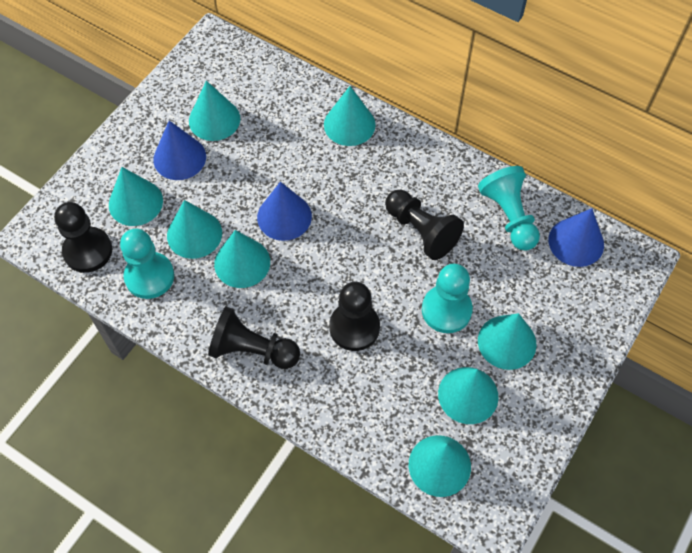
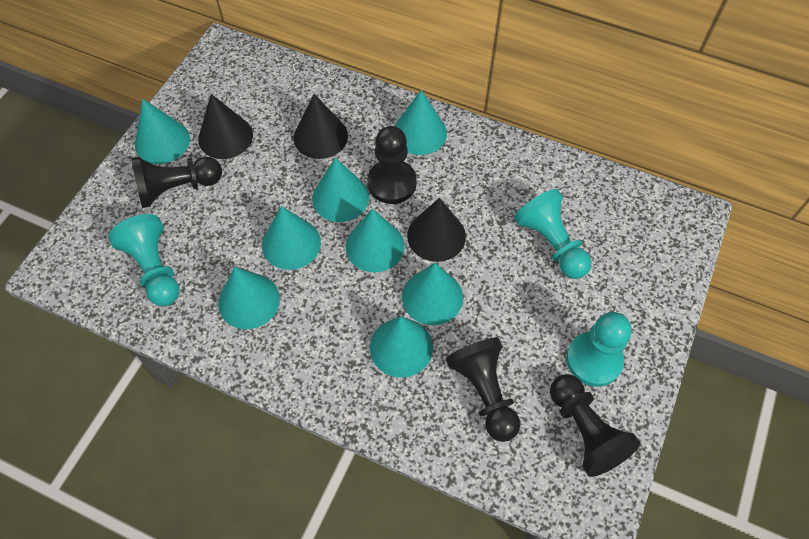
black cone: none = 0 -> [198,94,253,159] [294,94,348,159] [407,198,466,262] = 3
blue cone: [153,120,206,180] [257,182,312,241] [548,208,604,267] = 3 -> none = 0

